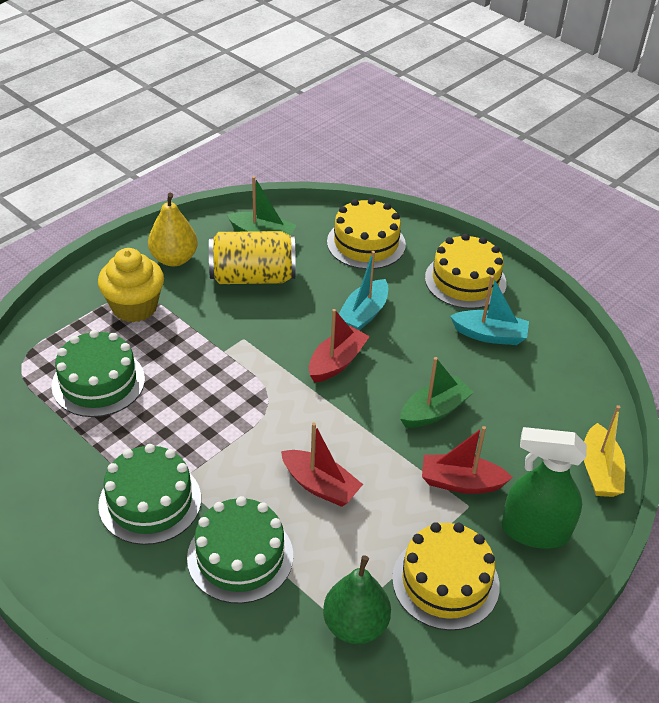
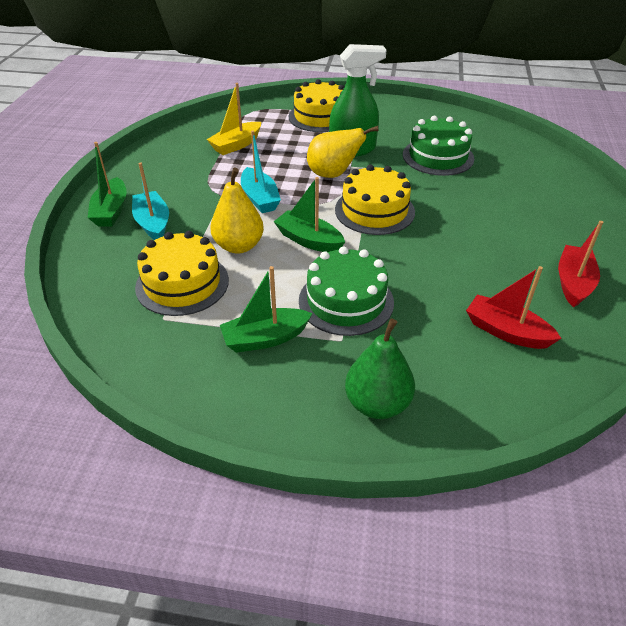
green boat: [227,176,297,235] [400,357,474,428] = 2 -> [87,142,127,227] [220,266,313,353] [274,177,345,252] = 3
green cake: [51,330,145,417] [98,444,201,545] [187,496,293,604] = 3 -> [299,246,394,336] [403,116,474,176] = 2
red boat: [281,423,363,507] [309,309,370,383] [422,426,513,494] = 3 -> [466,266,561,349] [558,221,603,308] = 2
yellow can: [209,231,296,284] = 1 -> none = 0
yellow cupcake: [98,248,164,323] = 1 -> none = 0
yellow pear: [148,193,198,266] = 1 -> [210,168,264,254] [307,126,379,178] = 2

